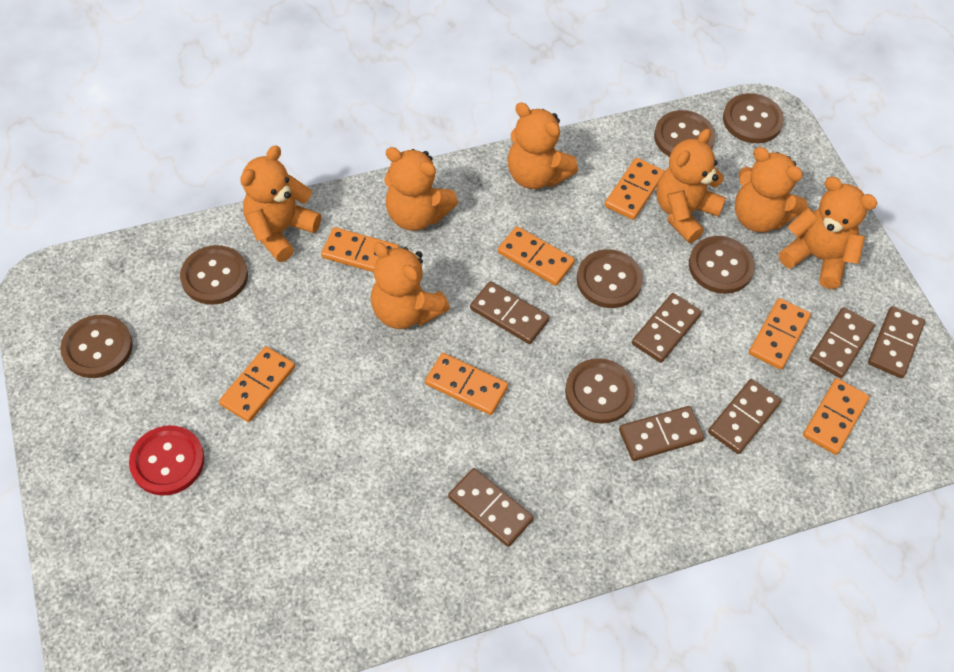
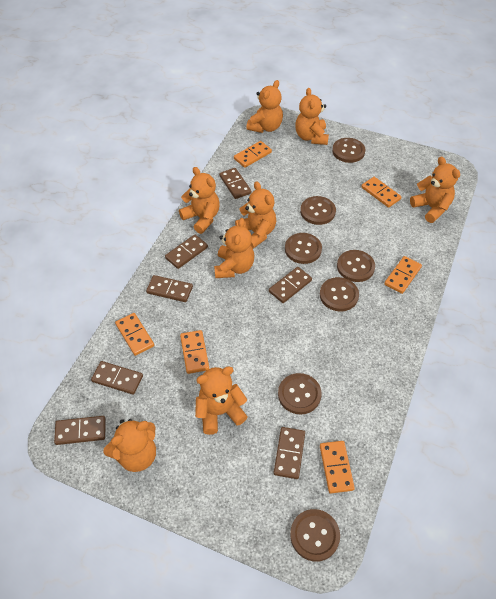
orange domino: [219,346,295,422] [321,227,399,272] [425,353,508,415] [498,226,575,286] [605,158,664,220] [749,298,811,370] [803,378,870,455] = 7 -> [115,313,154,356] [180,330,209,374] [234,141,272,168] [320,441,355,493] [361,177,402,208] [384,256,422,294] = 6
orange teddy bear: [240,145,321,262] [371,242,450,329] [384,147,458,231] [507,102,578,189] [656,129,726,243] [735,147,808,232] [779,177,877,289] = 7 -> [103,419,156,472] [179,167,220,234] [195,366,248,435] [214,218,254,278] [235,181,276,249] [246,80,283,133] [295,88,329,145] [410,157,460,223] = 8
red button: [129,425,204,495] = 1 -> none = 0

